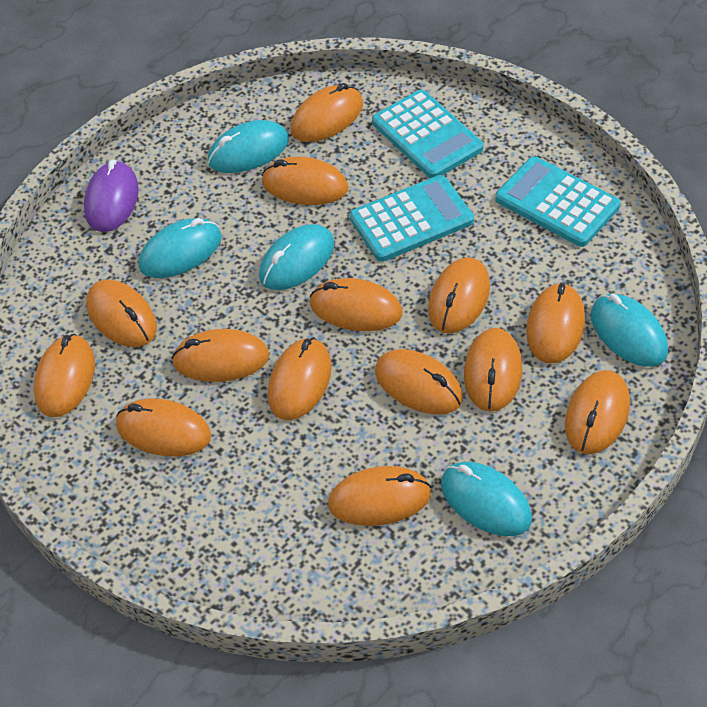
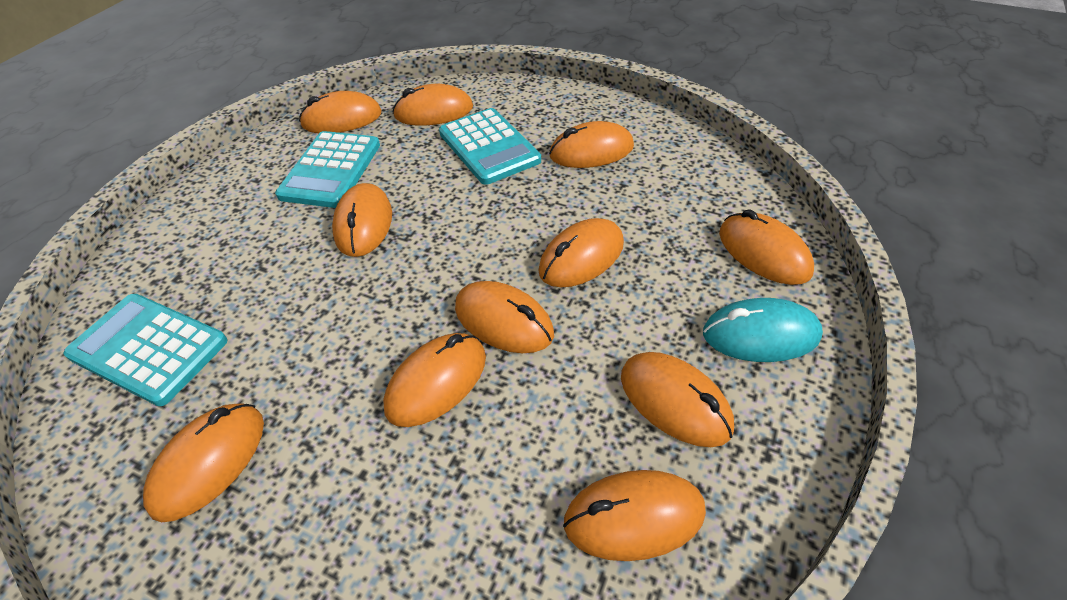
orange mouse: [34,334,95,417] [86,279,157,347] [116,398,211,457] [172,329,269,382] [262,157,348,205] [268,338,332,420] [291,83,363,142] [310,278,402,331] [328,466,432,526] [375,349,463,414] [428,257,490,333] [464,328,522,412] [526,283,585,363] [565,370,630,454] = 14 -> [143,403,264,522] [299,91,382,133] [332,183,392,257] [383,333,486,427] [393,84,473,126] [455,281,554,353] [539,218,624,287] [549,121,634,168] [563,470,706,561] [621,352,734,447] [719,209,814,285] = 11
purple mouse: [84,159,139,232] = 1 -> none = 0
turquoise mouse: [139,218,222,278] [208,120,289,173] [259,224,335,290] [441,462,532,536] [591,294,668,367] = 5 -> [703,298,823,362] = 1

